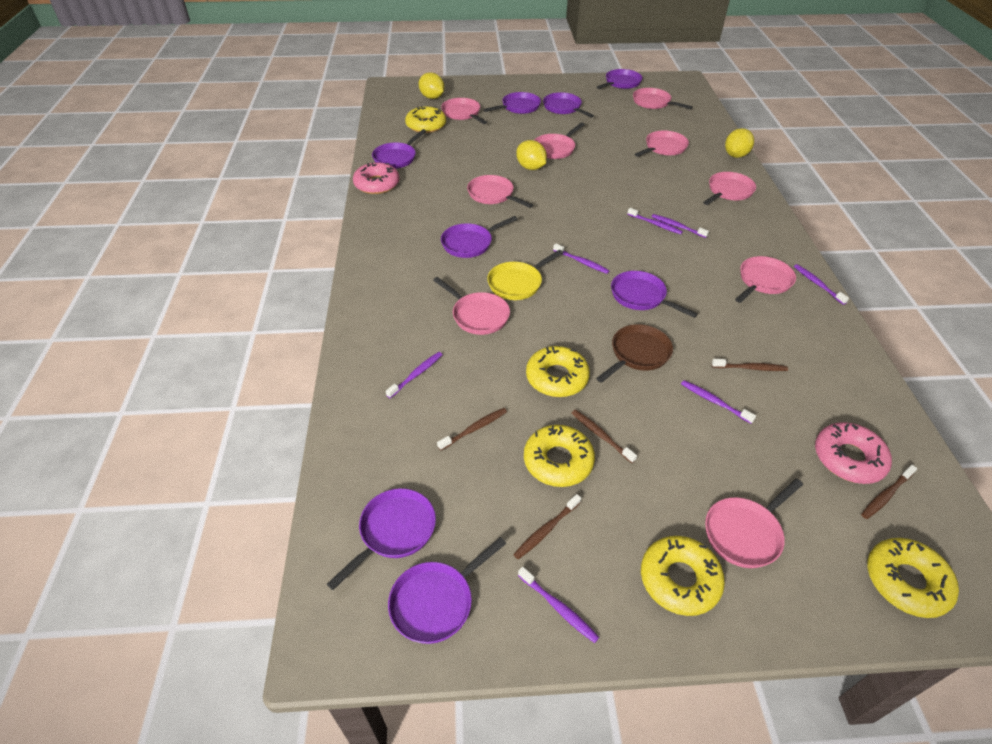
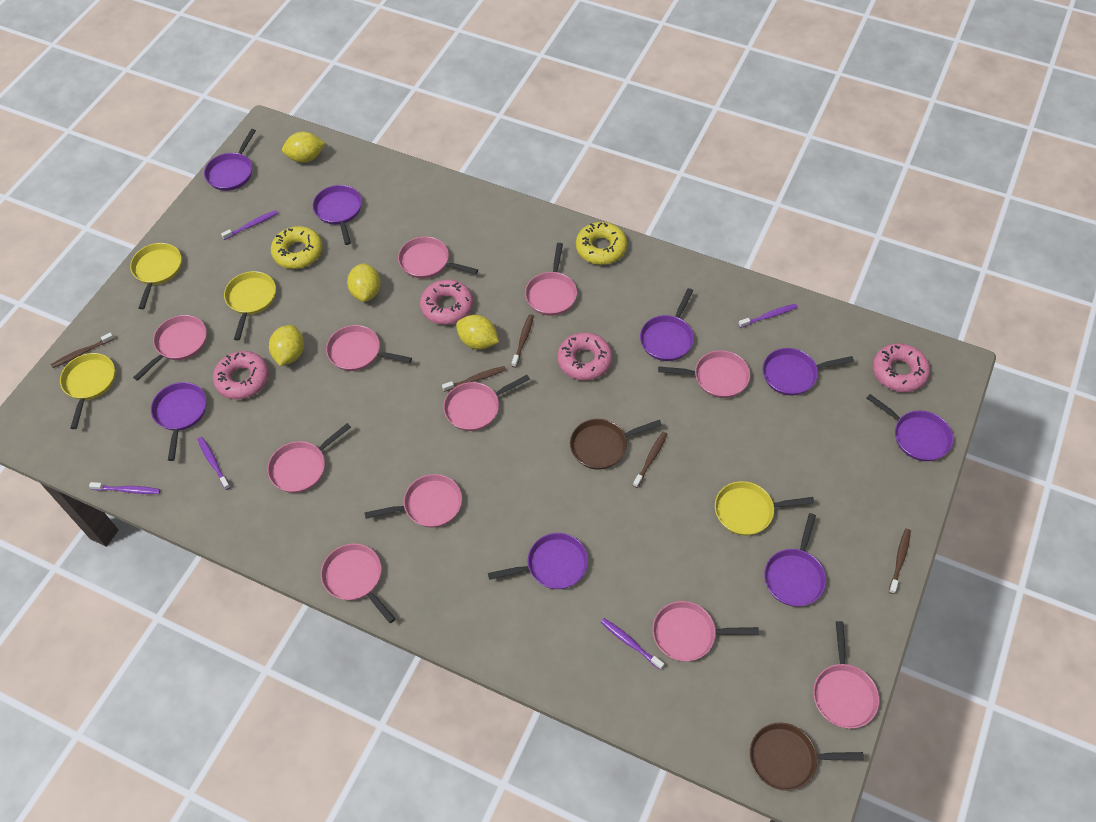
brown pan: [596,324,673,383] = 1 -> [570,419,662,470] [750,723,864,791] = 2
pink donut: [353,162,400,194] [815,422,892,484] = 2 -> [213,351,269,399] [420,279,473,325] [557,332,612,380] [872,343,930,392] = 4
pink pan: [433,277,510,335] [441,98,487,124] [467,175,533,208] [534,122,585,159] [633,88,693,109] [635,130,689,157] [703,172,756,205] [705,479,803,568] [735,256,796,303] = 9 -> [133,315,207,381] [267,423,351,493] [321,543,396,623] [326,325,412,371] [364,474,462,528] [398,236,478,279] [443,375,530,431] [525,243,577,316] [652,601,759,661] [658,350,750,398] [813,621,879,729] = 11
purple toothbrush: [386,352,443,398] [518,567,599,643] [553,244,609,274] [627,208,683,234] [652,214,709,238] [681,380,756,424] [794,264,849,305] = 7 -> [89,482,160,494] [197,437,230,490] [221,210,278,240] [601,618,664,670] [738,304,798,328] = 5
yellow donut: [405,106,446,133] [524,425,595,487] [526,346,590,397] [641,536,725,616] [867,538,959,618] = 5 -> [271,226,322,269] [576,222,627,265] = 2
yellow lemon: [419,72,444,99] [516,140,547,170] [725,128,754,158] = 3 -> [269,325,304,366] [282,132,326,163] [347,263,381,302] [456,315,499,350] = 4
yellow pan: [487,250,563,300] = 1 -> [60,353,115,429] [130,243,182,309] [224,271,276,340] [715,481,814,535] = 4

